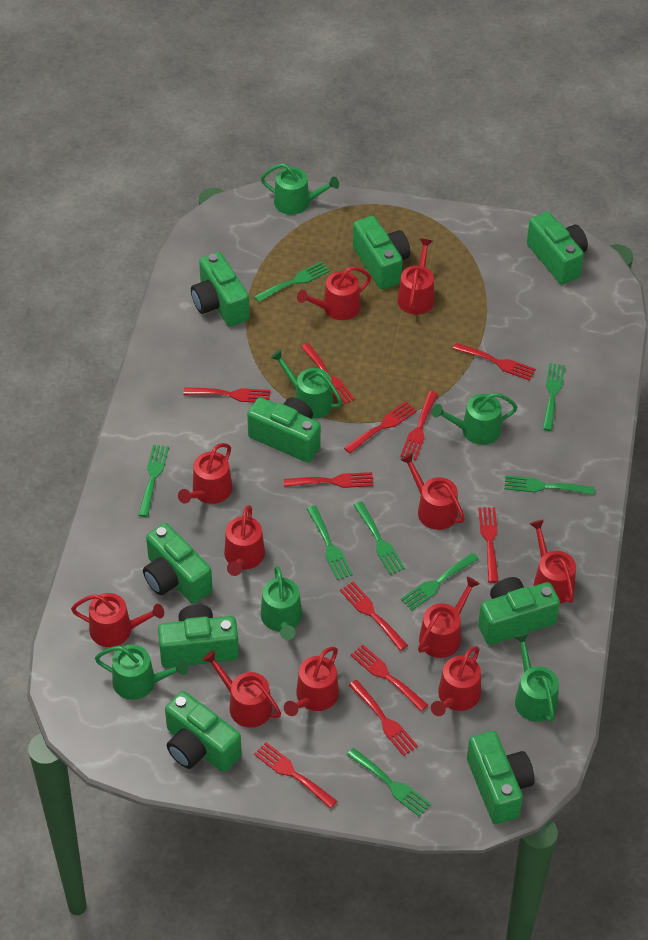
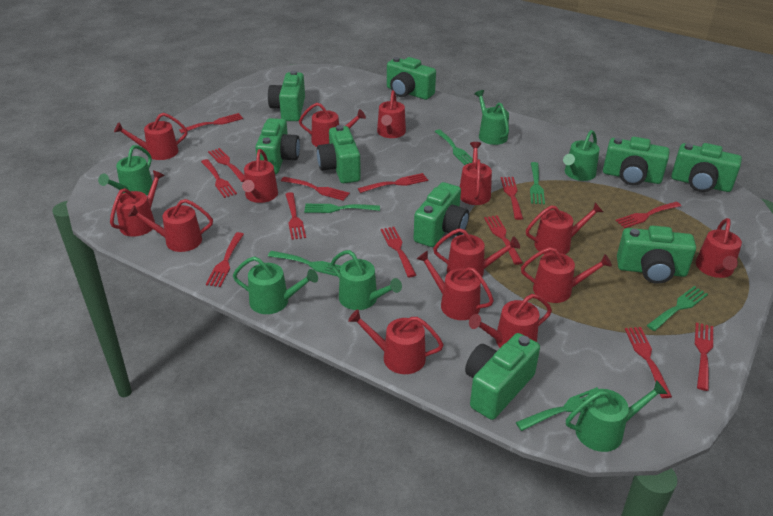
green fork: [138,445,169,517] [254,261,330,302] [307,506,353,580] [347,748,431,817] [354,501,405,575] [401,553,479,610] [504,475,594,495] [543,363,565,431] = 8 -> [268,251,341,277] [304,204,380,213] [434,129,473,165] [516,387,598,431] [530,162,545,204] [647,286,708,331] = 6
red fork: [184,387,271,402] [254,742,337,809] [284,472,373,488] [301,343,355,406] [340,582,408,651] [344,402,417,454] [349,680,418,756] [350,645,428,711] [400,391,438,460] [453,342,536,381] [479,507,499,583] = 11 -> [179,113,243,134] [201,159,237,198] [206,232,244,287] [208,148,245,182] [281,177,350,201] [285,192,306,240] [358,173,428,193] [381,227,416,277] [484,215,523,265] [501,177,523,220] [615,201,681,228] [625,327,672,398] [695,322,713,391] = 13
red watering can: [71,593,164,647] [178,443,232,504] [202,650,281,728] [224,505,265,576] [284,647,339,716] [297,266,371,320] [397,238,434,315] [400,453,465,530] [418,577,480,658] [431,646,481,716] [530,520,576,604] = 11 -> [110,170,165,237] [114,113,188,160] [128,199,213,252] [242,149,278,203] [299,103,366,147] [348,309,444,374] [377,90,406,138] [417,251,494,320] [433,228,520,277] [460,142,492,205] [469,294,552,348] [521,247,612,303] [526,202,603,255] [696,218,742,278] = 14

